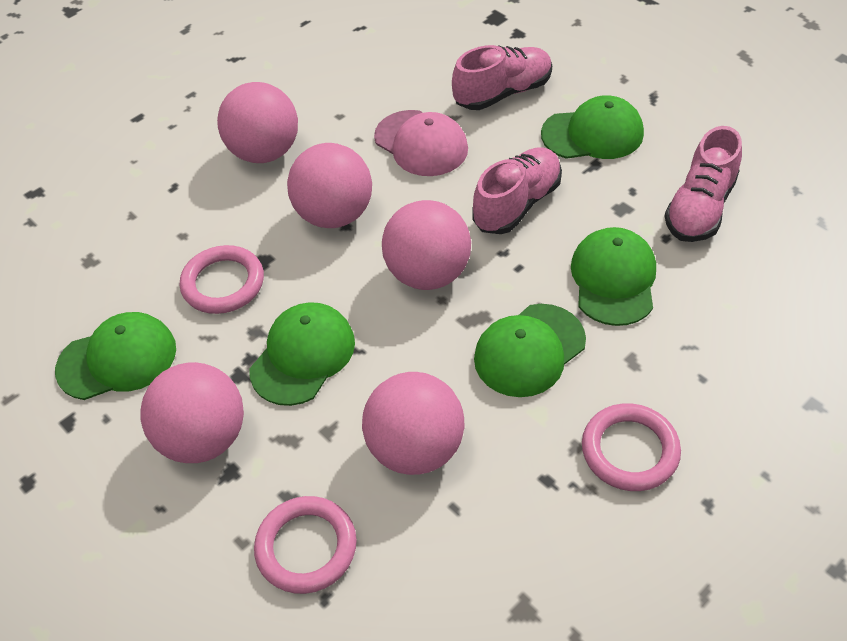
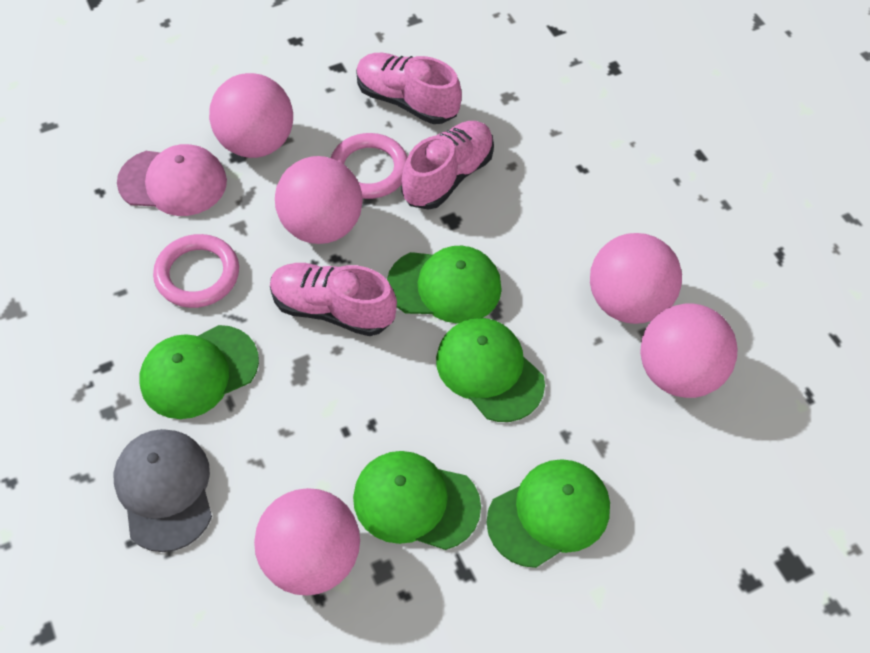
grey cap: none = 0 -> [114,429,212,552] = 1
pink ring: [180,245,264,314] [254,496,357,594] [582,403,681,491] = 3 -> [153,234,239,308] [331,133,407,199] = 2

